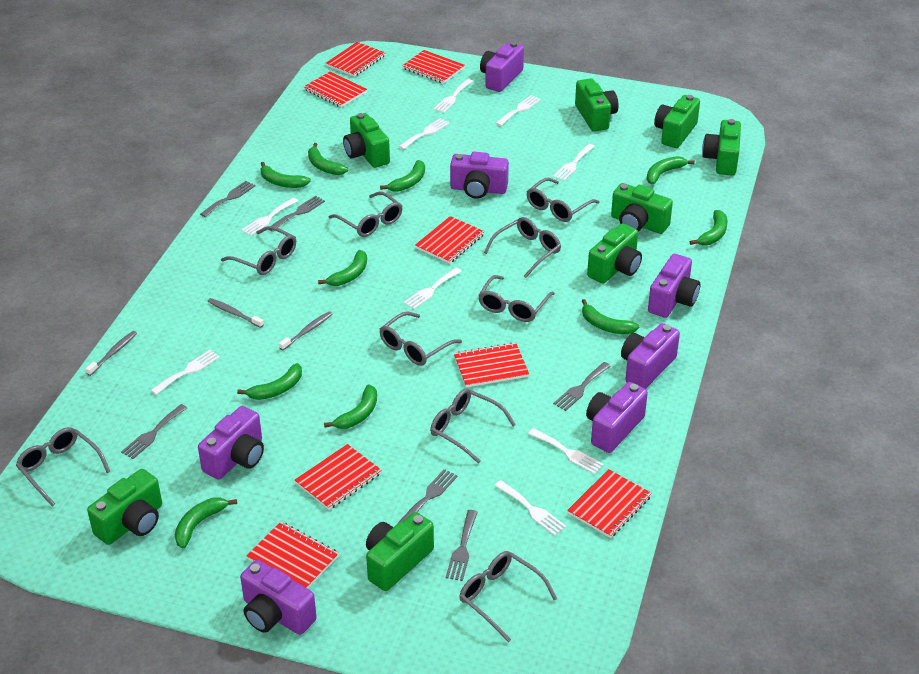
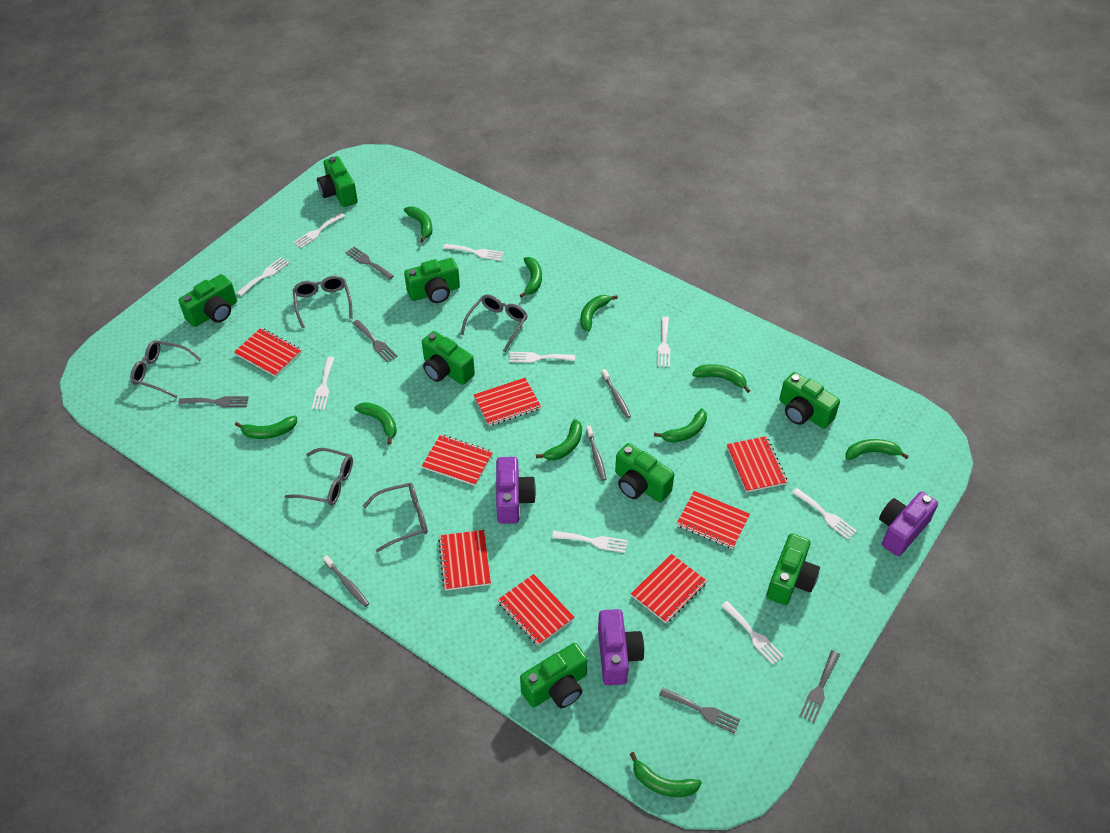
grey fork: [121,404,187,459] [200,181,255,217] [270,196,325,232] [397,469,458,524] [446,510,478,581] [553,362,611,411] = 6 -> [178,396,249,407] [345,247,394,280] [352,320,398,362] [659,688,740,734] [800,650,840,723] = 5
grey glasses: [16,427,110,507] [221,226,296,275] [328,191,403,237] [380,311,462,366] [430,388,516,464] [459,551,557,642] [478,275,555,322] [484,217,561,278] [526,178,600,222] = 9 -> [130,340,202,398] [284,448,353,506] [293,276,353,328] [363,483,428,552] [461,295,528,352] = 5
purple camera: [198,406,264,480] [240,560,317,635] [450,152,509,199] [480,42,524,92] [586,382,648,453] [621,323,680,389] [648,254,700,318] = 7 -> [496,457,536,524] [598,609,644,685] [879,492,938,556] = 3

